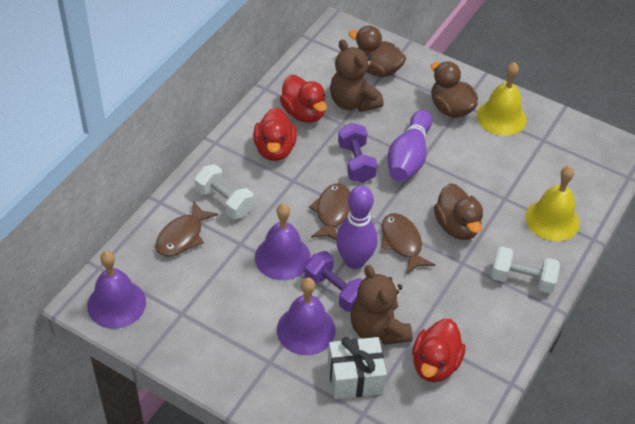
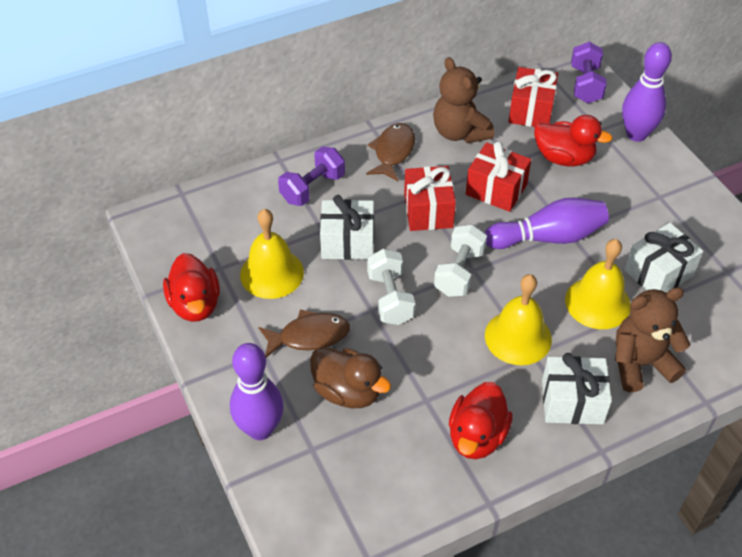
brown duck: [349,26,406,77] [431,61,478,118] [434,183,483,240] = 3 -> [310,347,391,408] = 1
brown fish: [155,201,218,257] [309,183,350,240] [382,213,435,275] = 3 -> [258,309,350,358] [366,123,415,181] = 2
purple bell: [87,251,146,329] [255,204,311,280] [277,278,336,355] = 3 -> none = 0
purple bowling pin: [336,185,378,269] [388,110,432,182] = 2 -> [230,343,284,440] [485,198,609,249] [622,42,672,142] = 3
red gift: none = 0 -> [404,166,456,231] [466,141,531,212] [508,67,558,127] = 3
white gift: [328,337,387,399] = 1 -> [320,195,374,260] [542,353,612,424] [624,223,703,293] = 3
yellow bell: [477,62,527,136] [526,166,580,241] = 2 -> [240,209,304,299] [485,274,552,365] [565,239,631,329] = 3

